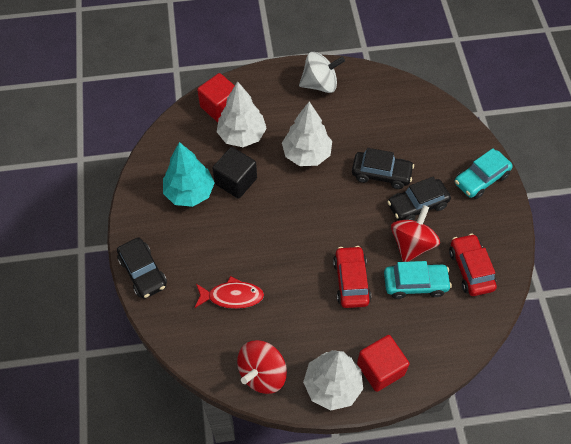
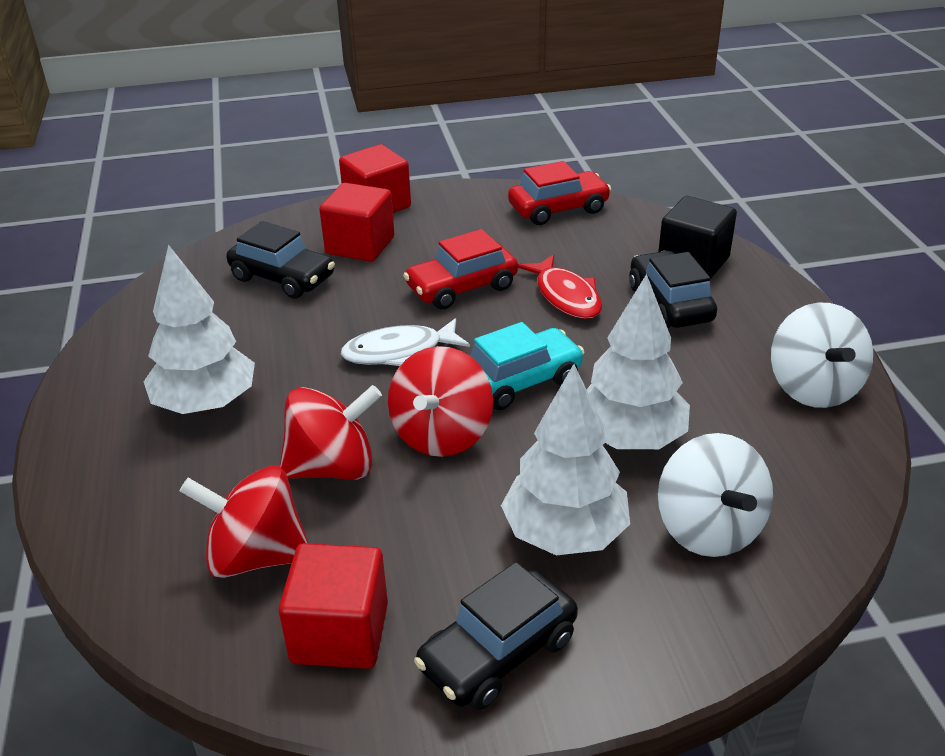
red cube: [197,73,235,122] [357,335,410,392] = 2 -> [278,543,388,669] [319,183,395,262] [339,144,411,213] = 3
red spinning top: [237,340,287,394] [391,205,440,262] = 2 -> [180,465,308,578] [280,385,382,479] [388,346,493,457] = 3
turquoise car: [384,261,452,299] [455,148,513,199] = 2 -> [470,322,584,410] = 1
turquoise tree: [163,142,215,207] = 1 -> none = 0
white fish: none = 0 -> [341,318,470,366] = 1
white spinning top: [299,52,345,93] = 1 -> [658,433,773,557] [771,302,873,408] = 2

